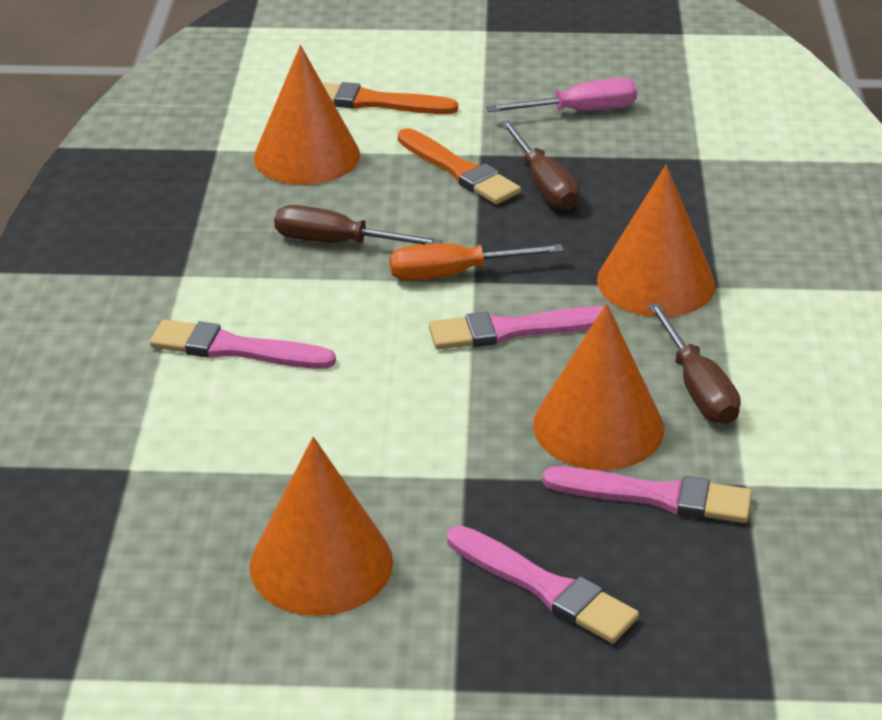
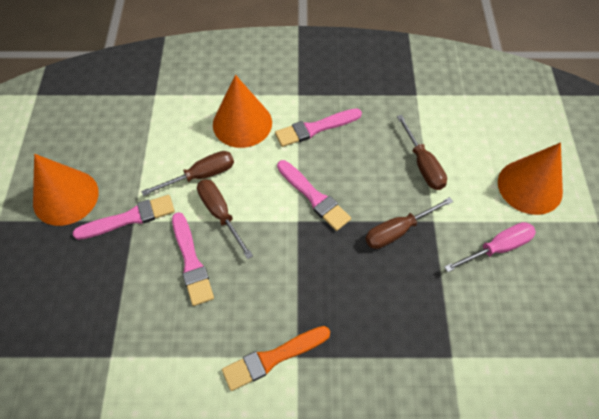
brown screwdriver: [274,205,443,244] [500,120,579,210] [648,303,741,424] = 3 -> [141,151,234,196] [197,179,253,259] [366,197,453,249] [397,115,447,190] = 4
orange brush: [322,82,458,114] [398,128,521,204] = 2 -> [222,326,330,391] = 1
orange cone: [250,437,393,616] [254,45,360,185] [533,304,664,470] [597,165,716,317] = 4 -> [33,154,99,226] [213,75,272,148] [498,143,563,215] = 3
orange screwdriver: [390,243,564,281] = 1 -> none = 0

